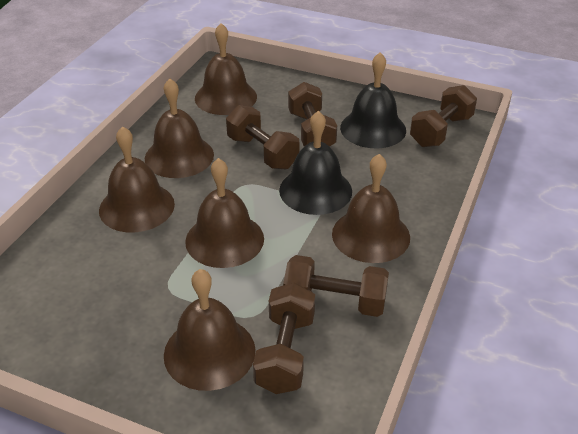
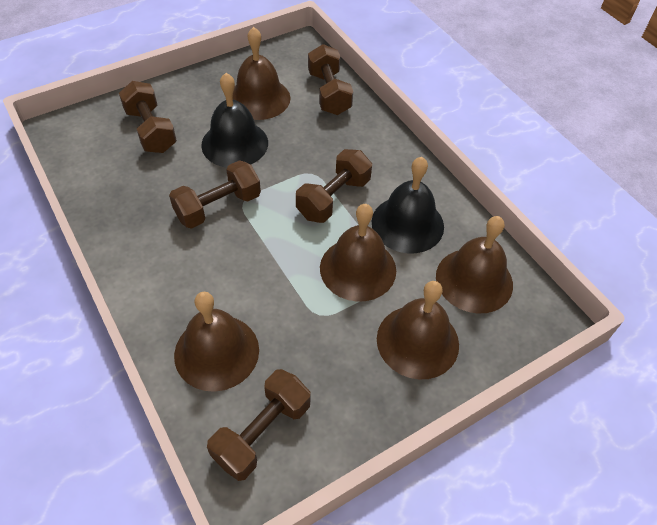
brown bell: [99,126,175,232] [145,79,214,178] [164,269,256,391] [185,158,264,268] [195,23,257,115] [332,154,410,263] = 6 -> [174,292,259,392] [233,27,290,120] [320,204,396,302] [377,281,459,379] [436,216,513,314] = 5

